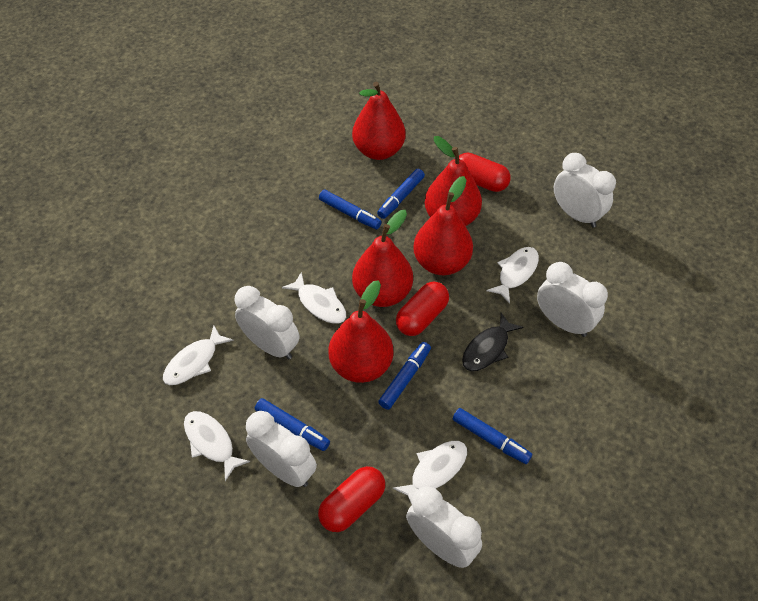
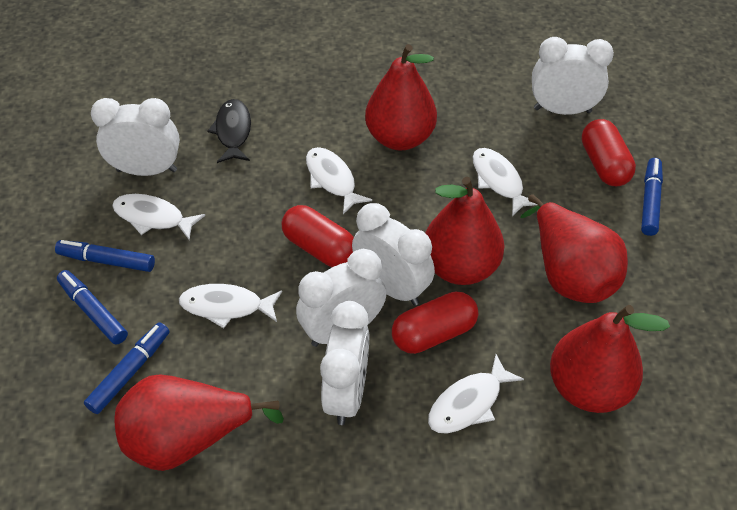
blue marker: [255,398,330,451] [319,189,382,229] [377,169,425,219] [378,342,431,410] [453,408,532,464] = 5 -> [55,240,155,272] [57,270,128,345] [84,322,169,414] [641,158,663,236] = 4

